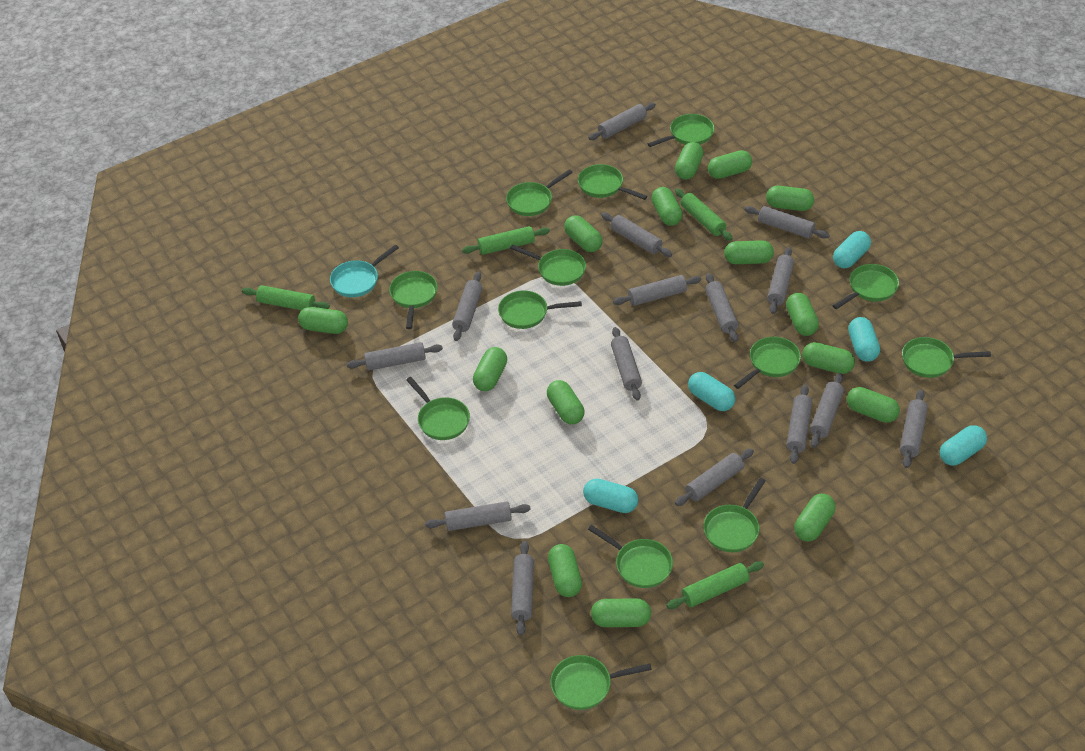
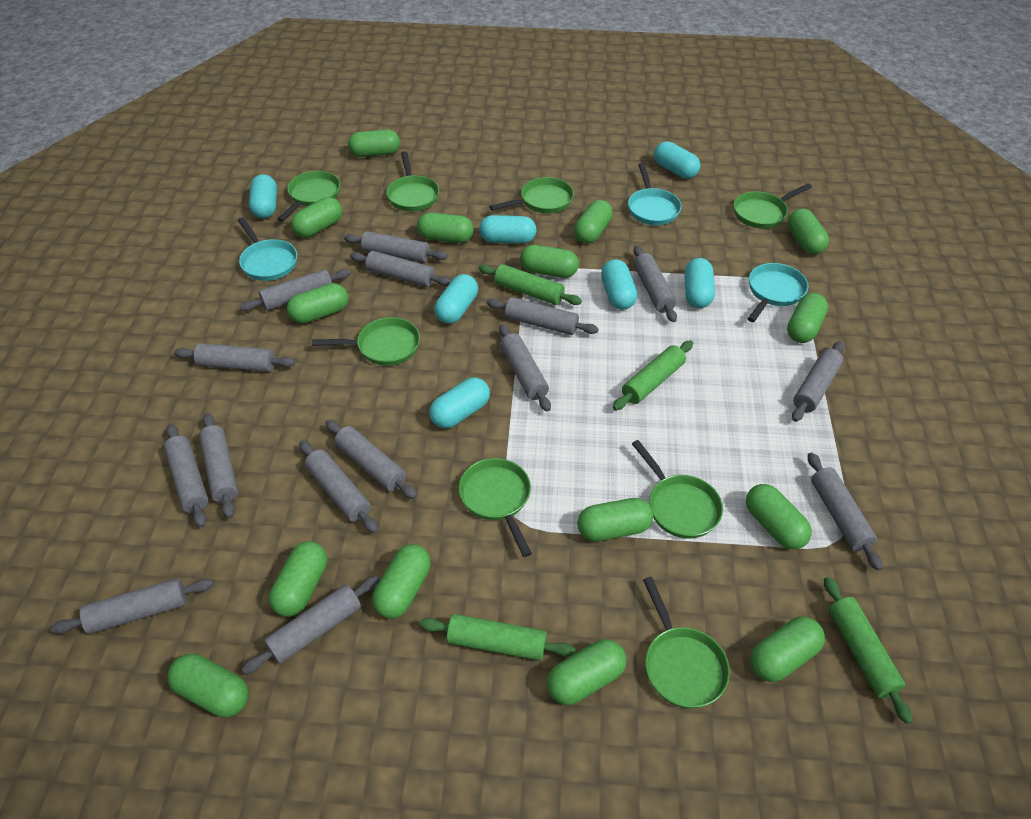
green pan: [389,271,438,329] [406,377,470,440] [498,290,582,329] [506,169,573,216] [510,245,586,286] [550,655,652,710] [578,164,647,200] [588,525,673,588] [648,114,714,147] [703,478,766,552] [734,337,801,389] [833,264,899,309] [902,337,991,378] = 13 -> [278,171,340,222] [312,317,420,366] [386,151,439,211] [459,458,532,557] [489,177,574,213] [632,440,723,539] [643,577,730,708] [733,184,812,229] = 8
turquoise capsule: [583,479,638,513] [688,372,736,411] [833,231,871,268] [848,317,880,362] [940,425,987,465] = 5 -> [249,174,277,218] [429,377,490,428] [434,274,478,324] [479,215,537,244] [601,259,637,310] [654,141,700,179] [685,258,715,308] = 7
turquoise pan: [330,245,399,297] = 1 -> [238,218,297,281] [628,163,682,225] [748,263,809,322] = 3

